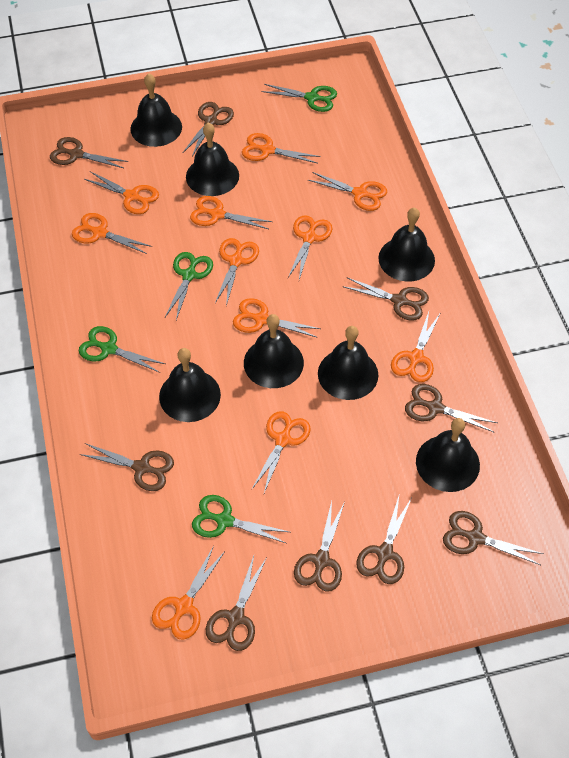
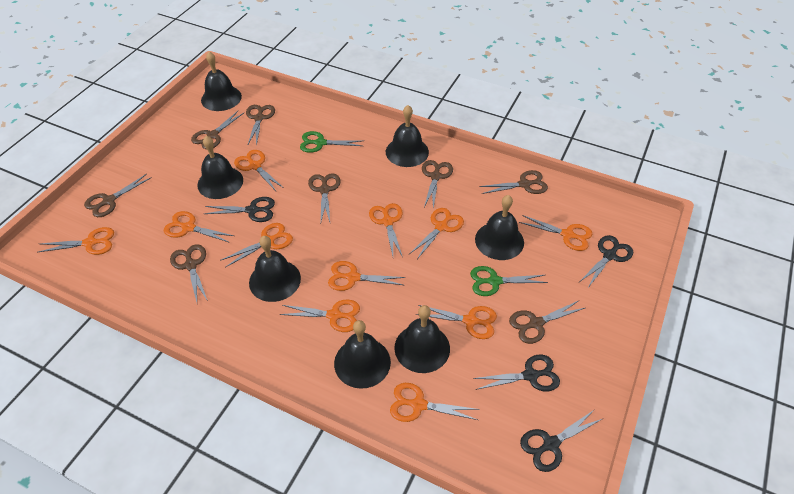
black scissors: none = 0 -> [204,197,275,222] [473,354,560,391] [520,409,602,472] [579,235,633,288] = 4
brown scissors: [50,137,128,168] [80,443,174,491] [183,102,234,157] [206,556,266,651] [294,501,345,592] [343,278,429,321] [356,493,412,584] [405,384,498,433] [443,511,544,565] = 9 -> [84,174,152,217] [170,244,207,302] [191,111,244,149] [246,105,275,146] [308,173,341,222] [422,160,453,208] [479,170,548,194] [509,300,585,344] = 8
green scissors: [79,326,165,373] [165,252,213,320] [192,495,289,543] [262,84,337,112] = 4 -> [300,131,362,153] [470,266,548,296] = 2

